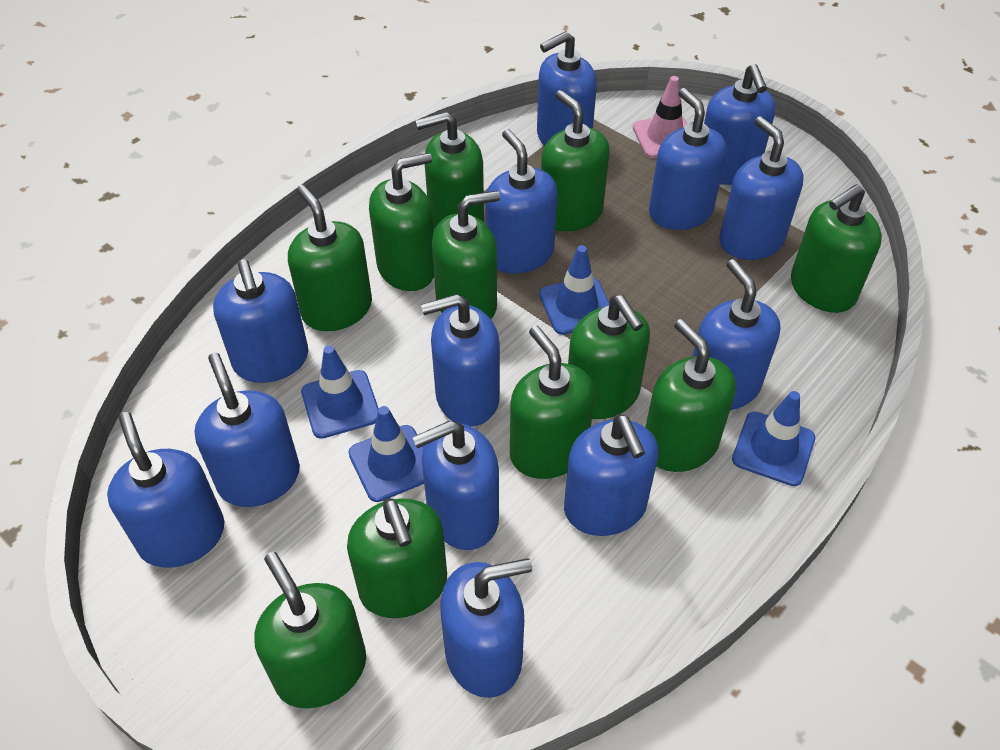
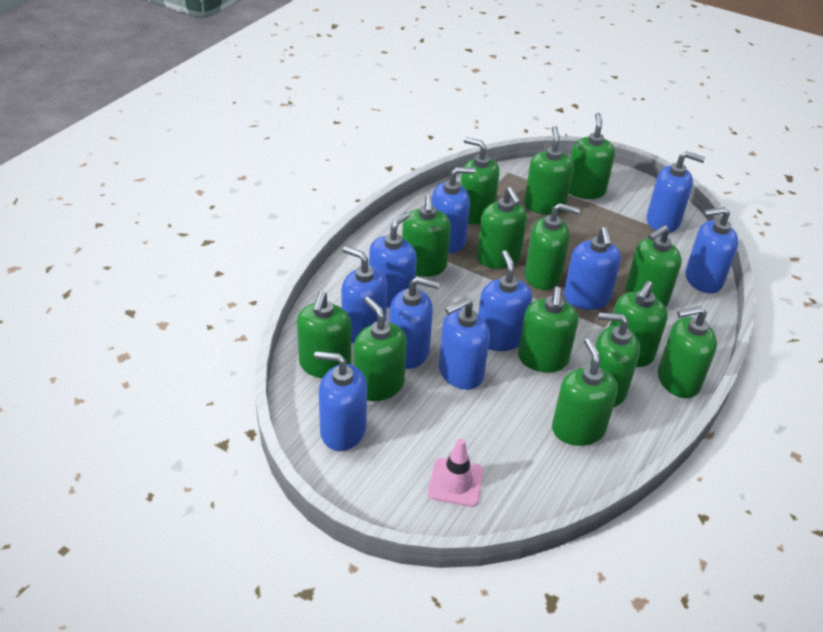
blue soap dispenser: [107,412,224,568] [195,353,300,507] [213,259,308,383] [412,420,499,550] [421,294,500,426] [440,558,532,698] [485,129,558,274] [537,31,597,146] [564,414,658,536] [649,88,727,230] [692,259,781,410] [704,64,776,185] [719,116,804,260] = 13 -> [314,351,367,451] [341,246,387,343] [369,212,417,308] [389,277,440,369] [432,167,476,253] [439,298,490,390] [478,250,532,351] [564,227,621,310] [647,151,705,233] [685,207,739,293] = 10
blue traffic cone: [301,345,379,439] [348,406,424,502] [539,245,609,335] [732,391,815,486] = 4 -> none = 0
green soap dispenser: [254,552,366,708] [288,185,372,331] [347,498,447,618] [369,153,434,291] [415,112,484,229] [432,190,500,319] [510,326,595,479] [541,90,610,232] [568,295,650,419] [645,319,736,472] [791,184,882,313] = 11 -> [297,291,351,378] [354,297,407,401] [402,195,451,277] [460,137,500,224] [477,187,527,269] [518,287,578,373] [524,126,574,215] [525,203,580,290] [552,338,618,446] [569,112,615,199] [590,312,640,407] [609,281,668,367] [625,225,682,307] [658,306,717,398] = 14

